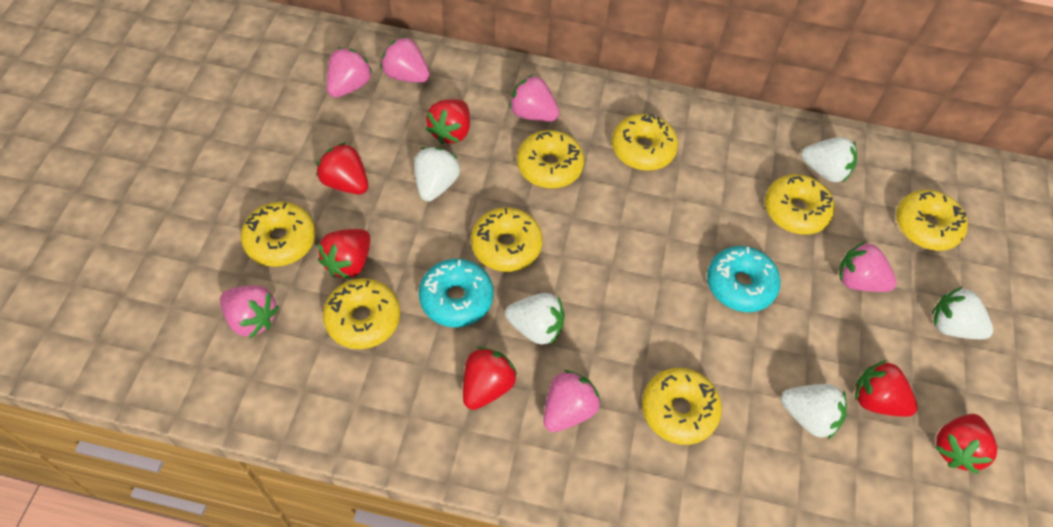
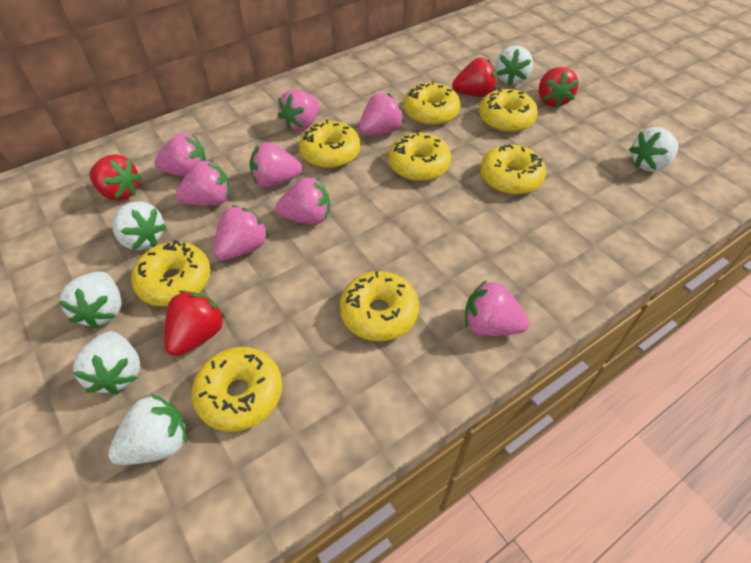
pink strawberry: [220,285,279,339] [327,48,373,98] [380,36,430,83] [509,74,560,122] [544,370,601,432] [839,241,897,292] = 6 -> [154,133,206,177] [176,160,230,206] [213,205,269,260] [249,142,302,187] [275,177,330,224] [278,89,319,131] [359,93,404,136] [465,280,530,336] = 8
red strawberry: [316,142,368,194] [318,229,370,279] [426,99,470,144] [463,347,517,410] [855,360,917,417] [935,414,997,474] = 6 -> [89,154,141,201] [164,291,226,356] [452,58,497,97] [539,67,579,108] = 4
turquoise donut: [419,259,494,327] [707,246,781,312] = 2 -> none = 0
white strawberry: [414,147,460,201] [505,293,564,345] [781,384,847,439] [801,137,857,182] [932,286,993,339] = 5 -> [58,271,122,329] [73,331,140,394] [108,394,187,465] [112,202,167,250] [495,46,533,85] [629,127,678,172] = 6

